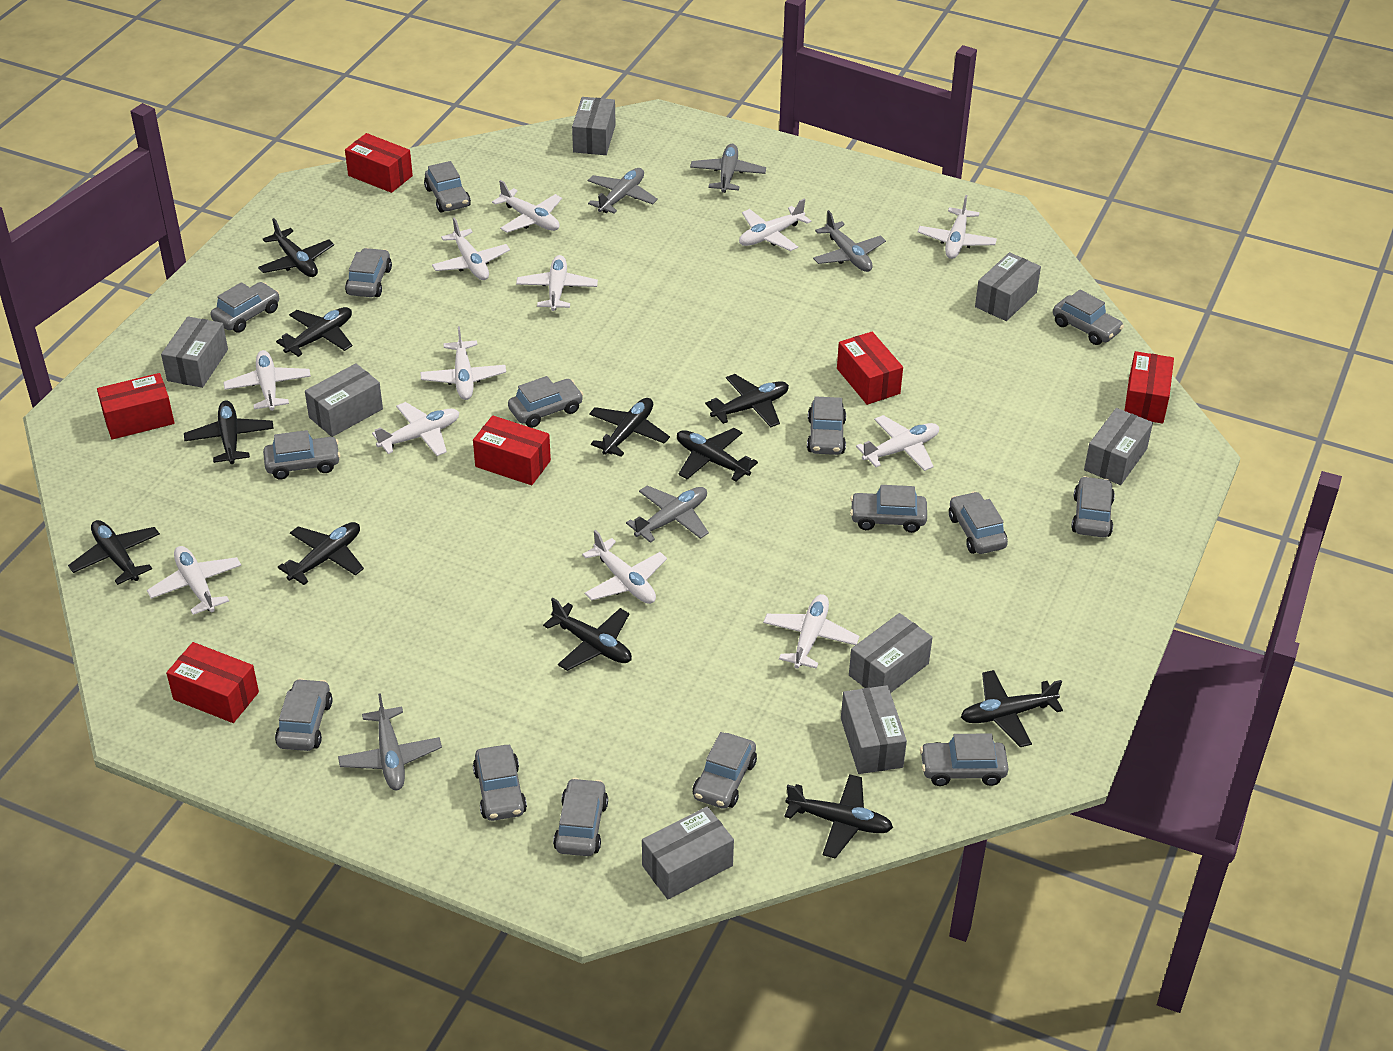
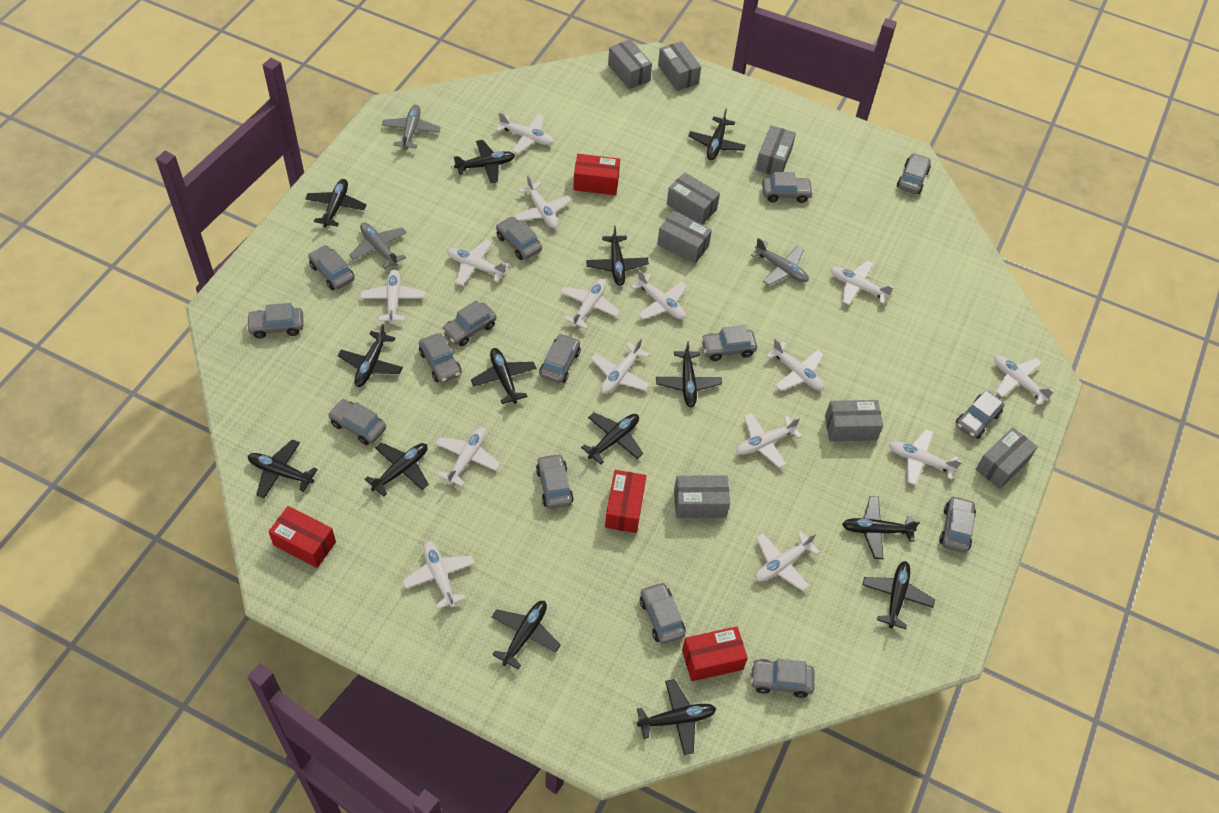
black plane: [68,520,160,585] [184,400,274,464] [258,218,334,277] [276,307,352,357] [278,522,364,585] [543,598,632,671] [589,398,670,457] [677,428,758,482] [705,374,789,427] [785,774,893,858] [961,670,1063,747] = 11 -> [248,439,318,498] [305,179,367,227] [338,324,403,387] [365,442,429,497] [454,140,515,183] [471,348,536,404] [492,601,561,670] [581,412,643,464] [586,226,649,286] [637,679,716,755] [656,341,722,407] [688,109,746,160] [842,496,920,559] [862,561,935,629] = 14
grey plane: [338,693,442,790] [588,168,658,213] [626,485,709,543] [690,144,766,193] [813,210,886,272] = 5 -> [349,223,407,269] [382,105,441,150] [751,238,809,286] = 3
red box: [97,373,174,439] [166,642,259,723] [345,133,413,193] [473,415,551,485] [837,332,903,405] [1124,351,1174,423] = 6 -> [268,506,336,568] [573,154,620,195] [605,470,646,533] [682,626,748,681] = 4
white plane: [147,546,241,615] [223,350,311,411] [372,402,459,456] [420,326,506,400] [432,217,510,280] [492,180,562,233] [516,255,598,311] [582,530,667,604] [739,199,811,251] [763,594,859,669] [856,415,939,471] [918,195,997,259] = 12 -> [361,269,425,324] [402,541,475,609] [435,427,501,487] [447,240,509,286] [496,112,554,154] [514,175,571,228] [560,279,620,329] [591,338,650,394] [631,270,687,320] [736,413,802,468] [755,531,820,591] [766,338,824,391] [831,261,894,305] [889,429,962,485] [994,356,1054,405] = 15

